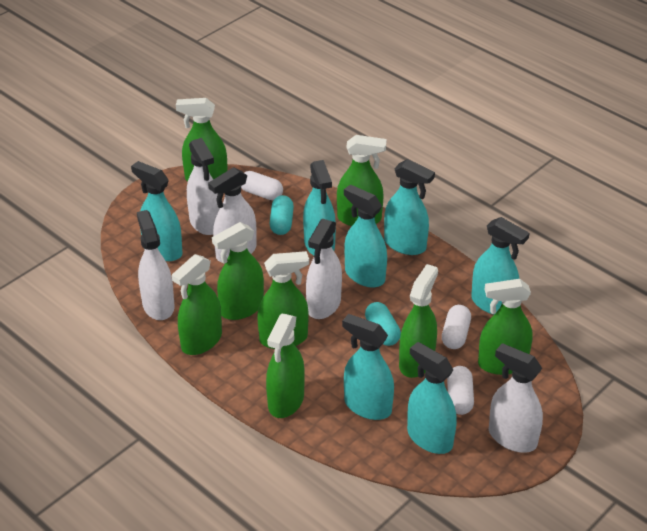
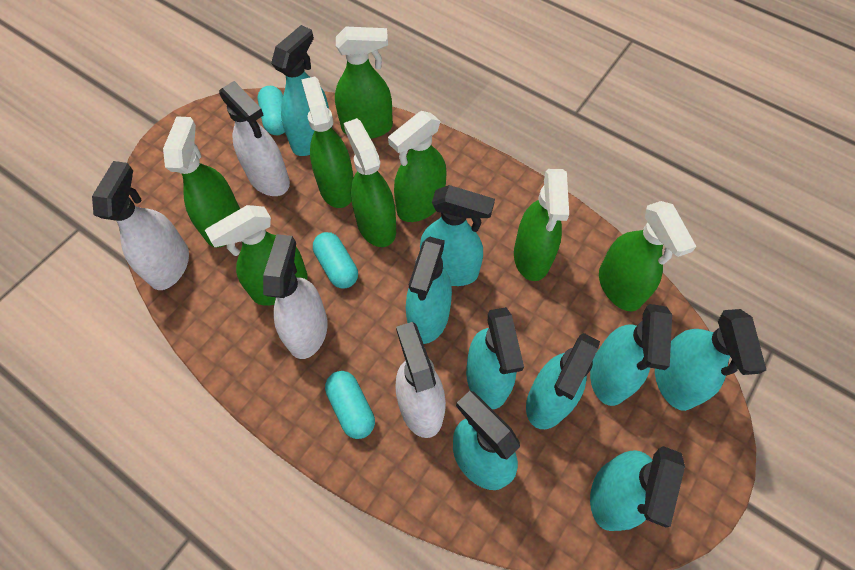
turquoise capsule: [269,195,294,235] [365,302,401,346] = 2 -> [258,86,285,135] [313,232,358,289] [325,371,375,439] = 3
turquoise spray bottle: [131,161,183,261] [303,160,336,255] [342,314,394,420] [344,184,387,287] [384,159,435,255] [407,342,457,454] [471,217,529,315] = 7 -> [271,25,332,156] [406,237,452,344] [420,185,495,286] [453,391,520,490] [466,307,524,409] [526,333,600,429] [590,304,672,406] [590,446,685,531] [655,309,766,411] = 9
white capsule: [241,171,283,200] [442,305,471,349] [447,366,474,415] = 3 -> none = 0
white spray bottle: [137,210,175,320] [187,138,220,235] [208,167,256,262] [306,219,342,319] [489,343,543,453] = 5 -> [92,161,189,290] [219,81,290,196] [263,234,328,359] [395,322,446,438] = 4

